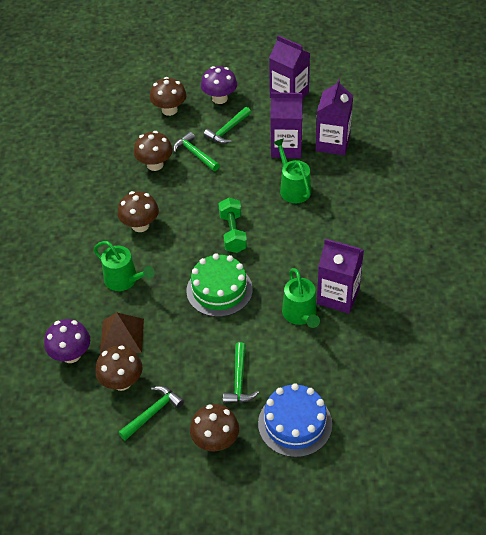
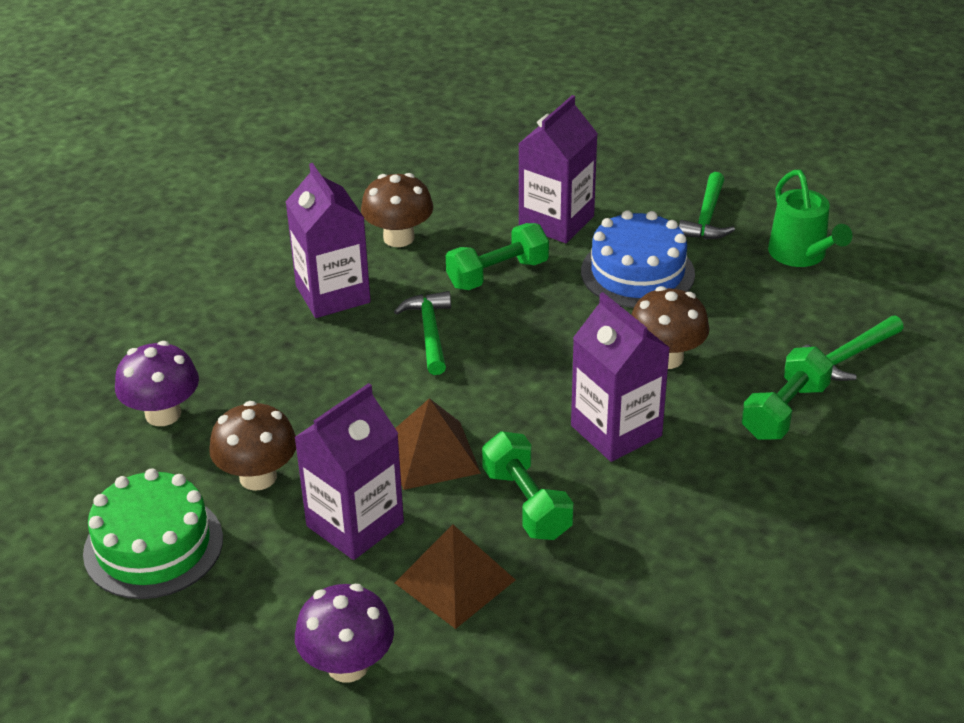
brown mushroom: [95,345,143,391] [118,191,159,232] [134,131,173,171] [150,77,187,116] [190,404,239,451] = 5 -> [209,401,296,491] [361,173,433,247] [632,286,709,369] = 3
brown pyramid: [100,313,144,354] = 1 -> [395,398,481,490] [395,524,515,629] = 2
green dumbbell: [219,198,247,253] = 1 -> [446,223,549,290] [482,431,574,540] [742,347,833,440] = 3
green hammer: [118,386,184,441] [173,132,220,171] [204,107,251,144] [223,342,259,404] = 4 -> [394,291,451,375] [678,172,735,239] [803,315,903,381] = 3
green watering can: [94,241,155,291] [273,139,311,203] [282,268,320,328] = 3 -> [768,170,853,267] = 1

